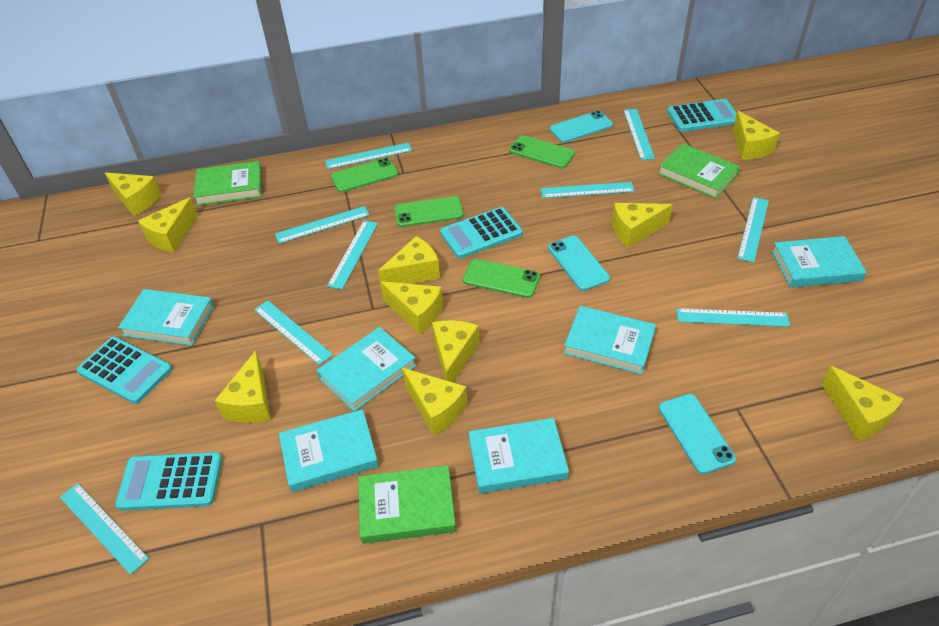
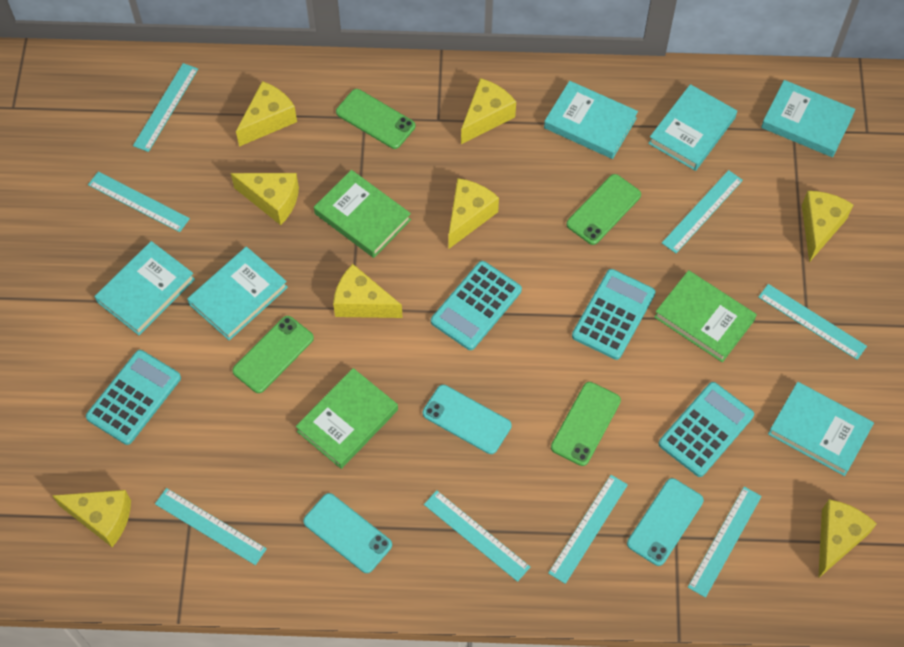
turquoise ruler: [60,483,149,575] [254,301,333,365] [275,206,370,244] [325,143,412,169] [327,221,378,289] [541,182,634,198] [623,109,655,160] [677,308,790,327] [737,197,769,263] = 9 -> [88,172,190,232] [133,63,198,152] [155,488,267,565] [424,490,530,582] [548,475,628,584] [662,170,743,253] [688,487,762,598] [758,284,867,360] = 8
yellow cheese: [105,172,162,216] [138,197,198,252] [215,351,271,423] [378,236,440,285] [380,281,443,334] [402,368,467,436] [432,320,479,382] [612,203,673,248] [733,111,780,160] [822,366,903,441] = 10 -> [52,490,131,547] [231,173,299,225] [236,81,297,147] [333,264,403,318] [448,178,499,249] [461,78,516,144] [802,191,854,262] [818,499,877,578] = 8

